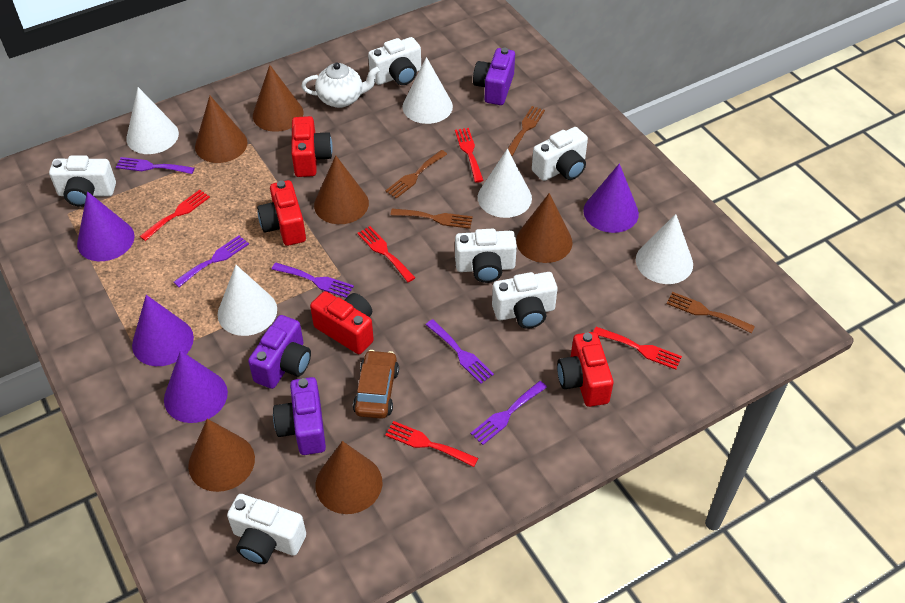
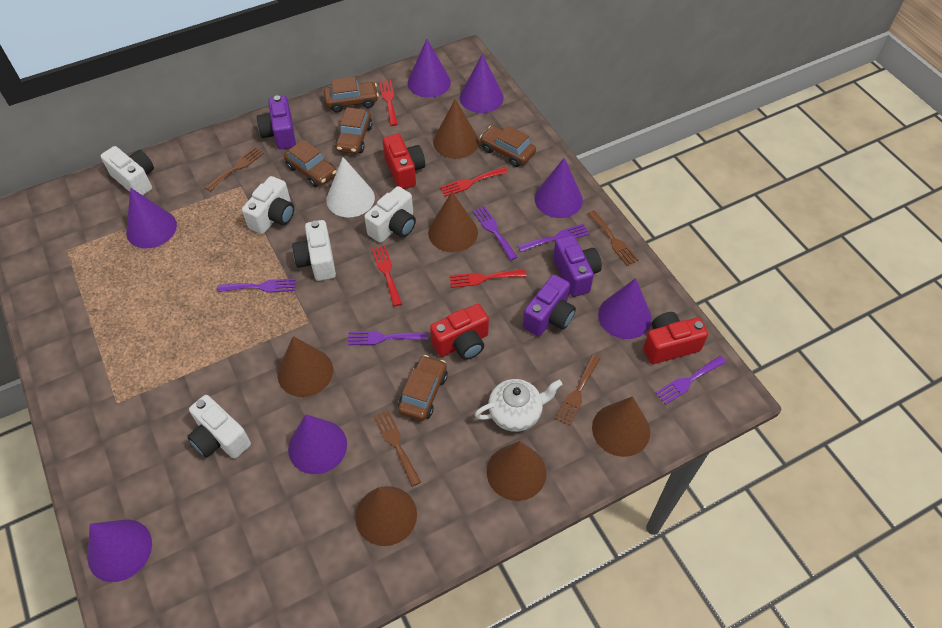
brown car: [353,350,399,419] = 1 -> [284,140,337,187] [324,77,379,112] [335,107,373,154] [398,355,448,421] [480,125,536,167] = 5
purple cone: [77,191,135,261] [132,295,194,366] [164,351,228,423] [583,163,639,233] = 4 -> [87,520,152,582] [126,188,177,248] [288,414,347,474] [408,39,451,98] [460,54,504,113] [535,158,583,218] [598,278,652,339] = 7
red camera: [257,180,306,246] [291,116,333,177] [310,291,374,354] [557,332,614,407] = 4 -> [383,134,425,189] [430,304,489,360] [643,312,708,364] = 3
red fork: [139,190,210,241] [357,226,415,282] [385,421,478,467] [455,128,484,183] [593,327,682,370] = 5 -> [372,245,402,306] [379,80,398,126] [440,167,508,197] [450,270,526,288] = 4
white camera: [49,155,116,207] [227,494,306,564] [368,37,421,85] [455,229,517,283] [492,272,558,329] [532,127,588,181] = 6 -> [101,146,154,195] [187,395,251,459] [242,176,294,234] [292,220,336,281] [364,186,416,243] = 5
white cone: [126,87,179,154] [217,265,277,336] [402,57,453,124] [478,149,532,218] [636,214,693,284] = 5 -> [326,157,375,218] = 1

